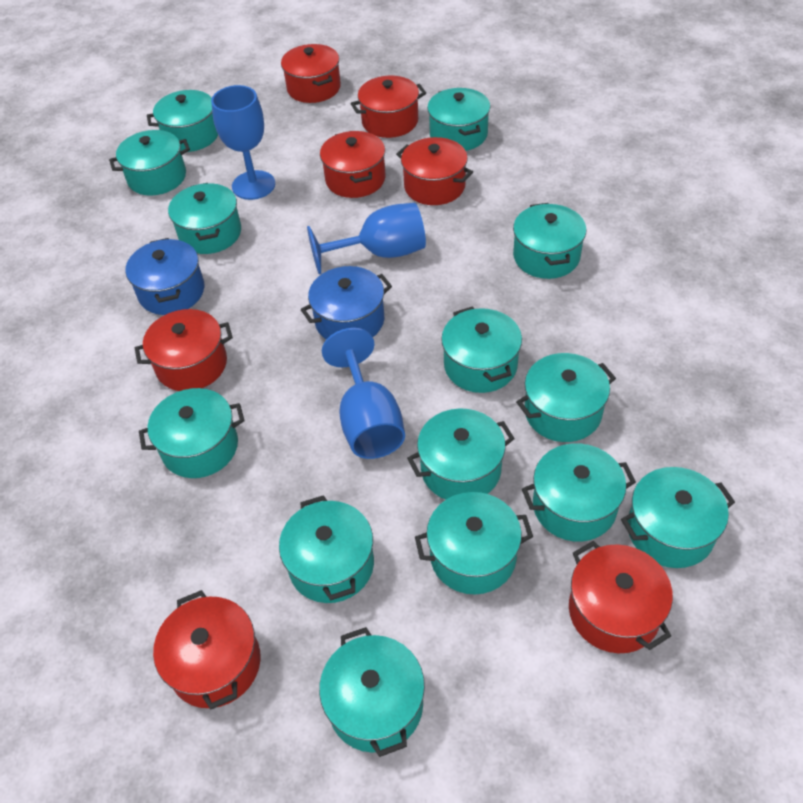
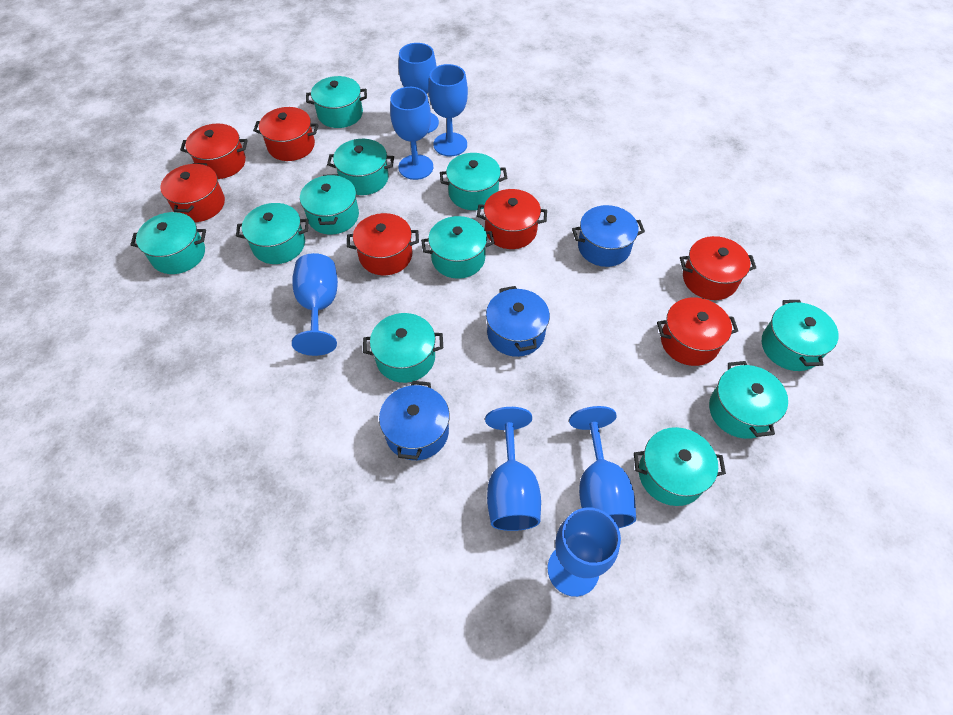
blue goblet: [211,85,275,200] [307,203,426,274] [322,328,405,459] = 3 -> [292,253,338,356] [390,87,433,180] [398,43,439,133] [429,64,468,156] [485,407,541,531] [548,507,621,597] [569,406,636,528] = 7
blue pot: [125,238,204,315] [301,266,392,339] = 2 -> [379,381,450,460] [486,286,550,357] [572,205,645,267] = 3
turquoise pot: [109,130,190,196] [139,388,245,478] [147,90,218,152] [168,183,241,254] [279,495,374,603] [319,627,425,757] [407,409,515,500] [415,492,533,594] [427,88,490,151] [441,307,522,393] [513,203,586,279] [516,353,616,442] [522,443,636,542] [621,467,735,568] = 14 -> [130,212,206,274] [236,203,309,264] [300,174,359,235] [306,76,367,128] [327,139,394,195] [363,313,443,383] [421,216,495,279] [440,153,507,210] [634,427,726,506] [709,361,788,439] [762,300,839,371] = 11

